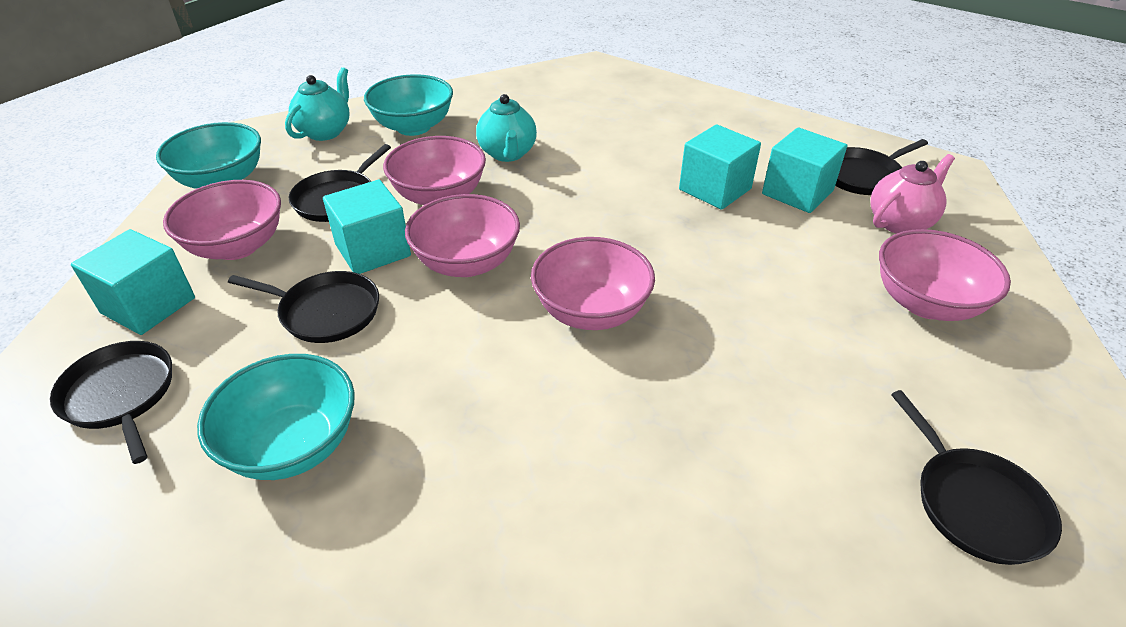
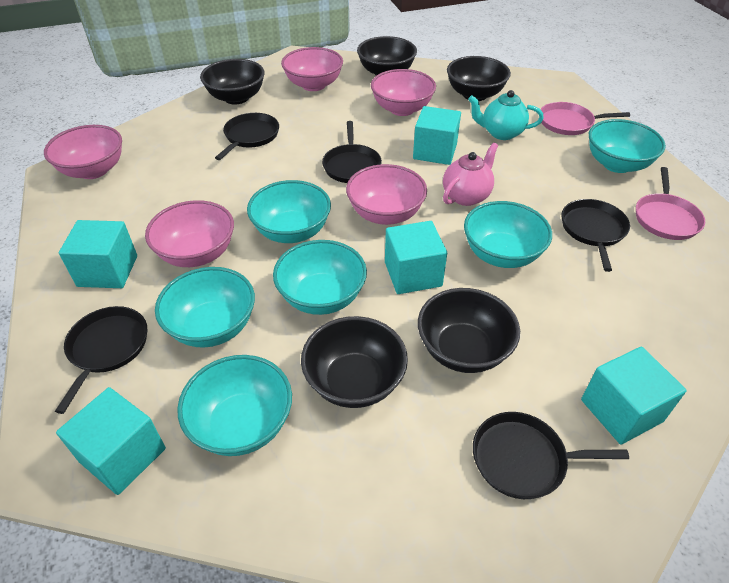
black bowl: none = 0 -> [200,59,265,105] [301,316,408,408] [357,36,417,76] [418,288,520,373] [447,56,511,101] = 5
pink pan: none = 0 -> [540,102,630,135] [636,167,705,240] = 2
turquoise bowl: [156,122,261,189] [197,354,355,480] [364,74,453,136] = 3 -> [155,267,255,347] [177,355,292,456] [247,180,331,243] [273,240,367,315] [464,201,552,268] [589,119,666,173] = 6
turquoise cube: [71,229,195,335] [323,180,411,274] [679,124,761,210] [762,127,847,213] = 4 -> [56,387,166,495] [59,220,137,288] [385,221,447,294] [413,106,461,165] [581,347,687,445] = 5
turquoise teapot: [285,67,350,141] [476,94,537,162] = 2 -> [468,90,544,140] = 1

